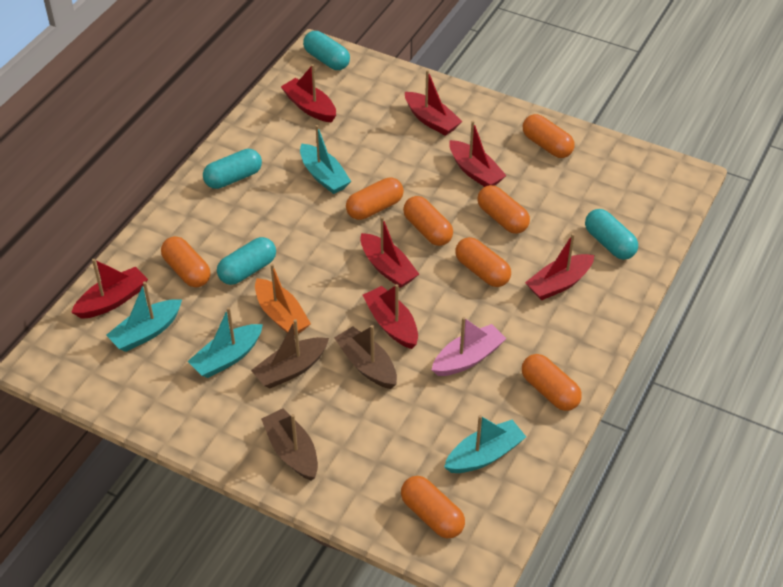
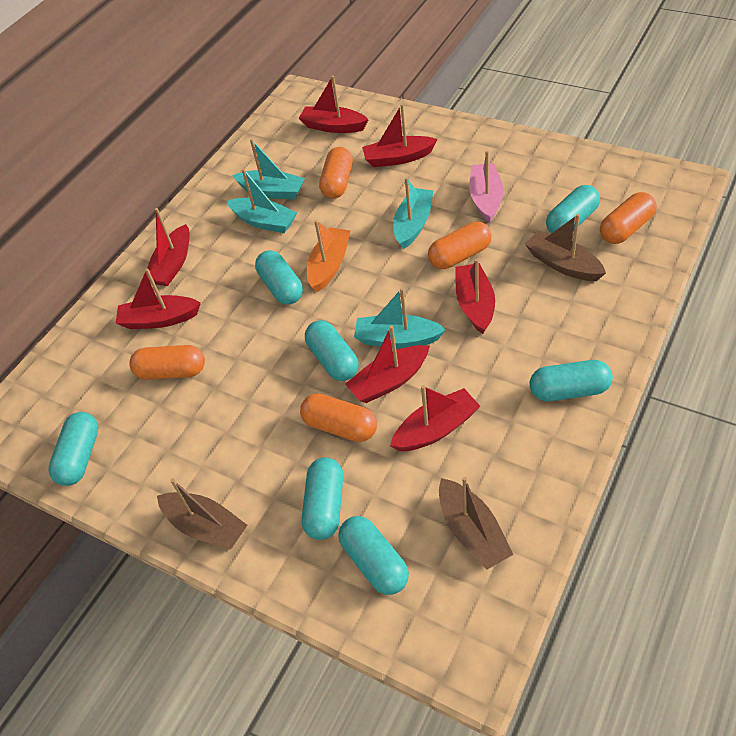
orange capsule: [161,236,210,287] [346,177,404,220] [401,476,465,538] [403,196,453,246] [455,237,511,287] [477,185,530,234] [522,354,582,411] [523,114,575,158] = 8 -> [129,345,205,380] [300,393,377,442] [319,147,353,199] [428,221,492,269] [600,192,657,244] = 5
turquoise capsule: [203,149,262,189] [217,237,276,285] [303,31,350,70] [585,209,638,260] = 4 -> [48,412,99,486] [255,250,303,305] [302,457,343,540] [305,320,359,381] [338,516,409,595] [530,360,613,401] [546,185,600,234] = 7

